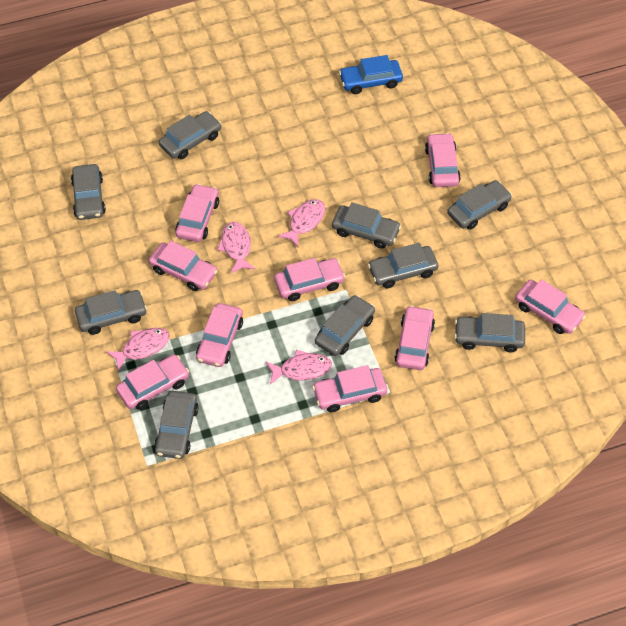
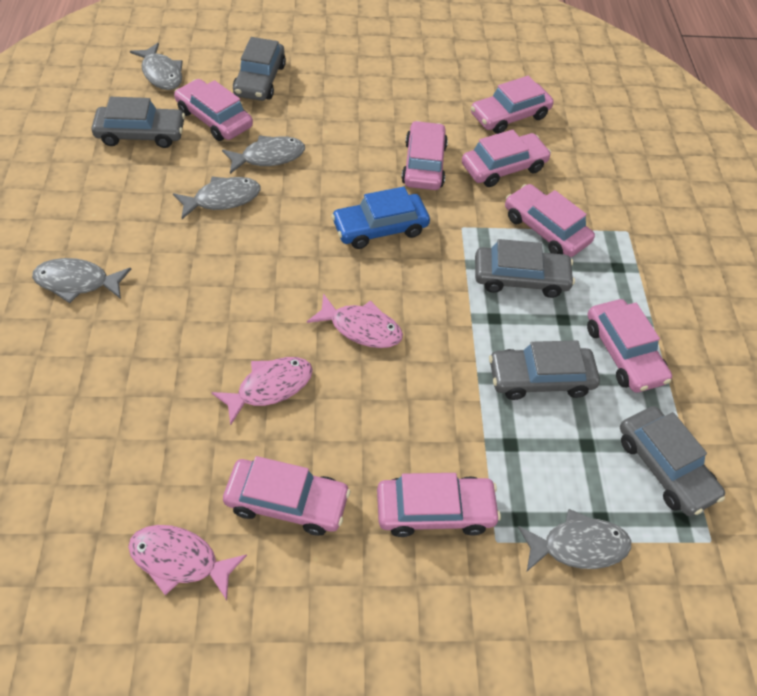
grey car: [71,164,106,220] [75,290,147,335] [154,391,199,459] [159,111,221,159] [315,295,375,356] [332,202,401,249] [368,243,438,288] [447,180,512,230] [454,313,525,352] = 9 -> [92,97,185,148] [233,37,286,101] [475,239,575,298] [489,340,600,400] [620,406,725,516] = 5
grey fish: none = 0 -> [32,258,131,303] [130,43,183,90] [173,177,261,219] [222,135,305,174] [518,509,631,571] = 5
pink car: [116,355,189,410] [149,241,217,291] [175,184,219,242] [196,303,243,367] [274,258,345,301] [312,365,387,413] [395,305,435,370] [425,133,461,187] [515,279,586,334] = 9 -> [174,79,253,141] [223,456,351,536] [377,473,501,537] [401,121,448,190] [462,130,551,187] [471,76,554,134] [505,184,595,257] [587,299,672,393] = 8
pink fish: [105,328,170,371] [217,222,255,274] [266,350,332,385] [277,199,325,247] = 4 -> [128,525,247,600] [211,357,313,425] [307,293,403,348] = 3

